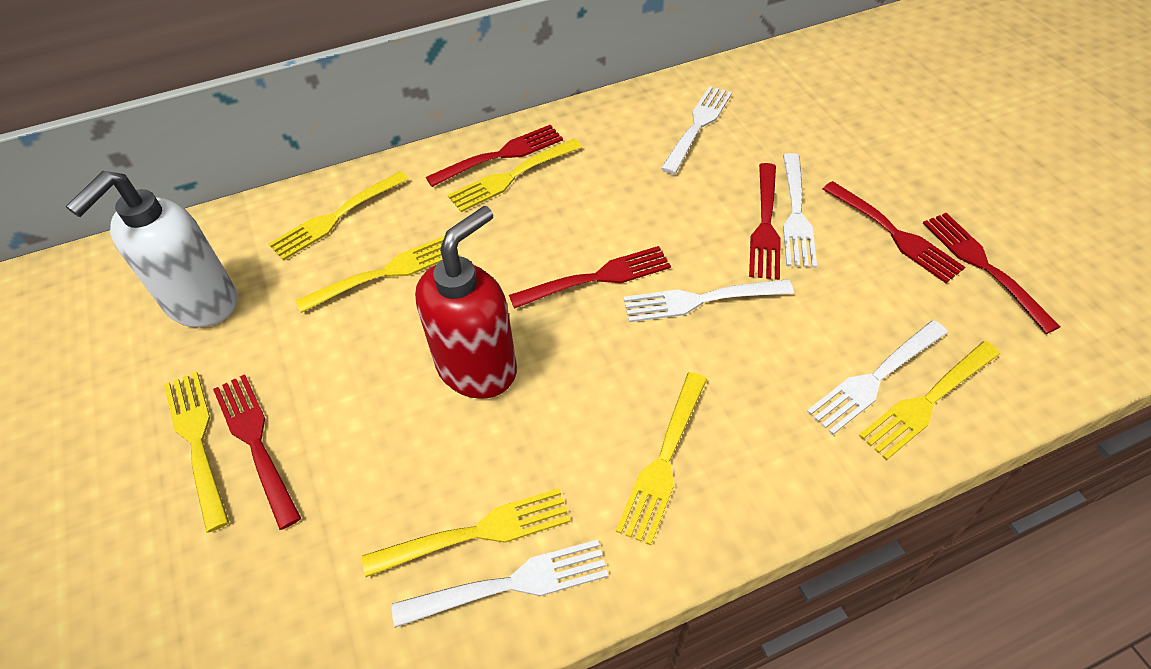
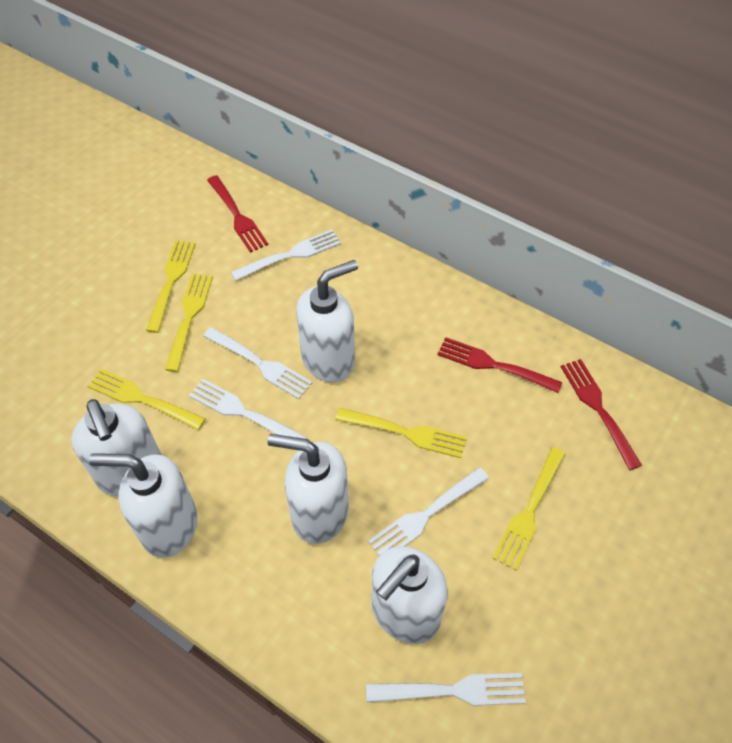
red fork: [213,374,301,530] [426,124,563,187] [509,246,671,309] [749,163,781,280] [823,181,965,283] [923,213,1060,334] = 6 -> [207,175,268,253] [437,337,562,393] [561,359,642,470] = 3
red soap dispenser: [415,206,517,399] = 1 -> none = 0
white soap dispenser: [66,171,237,328] = 1 -> [71,399,162,497] [89,453,198,558] [268,434,349,544] [296,260,358,383] [372,546,448,644] = 5
yellow fork: [164,372,229,533] [268,171,409,261] [295,236,445,313] [362,488,570,577] [448,139,582,212] [616,372,707,545] [859,341,1000,460] = 7 -> [88,369,206,430] [146,240,195,333] [165,274,213,372] [335,408,467,458] [492,447,566,571] = 5

